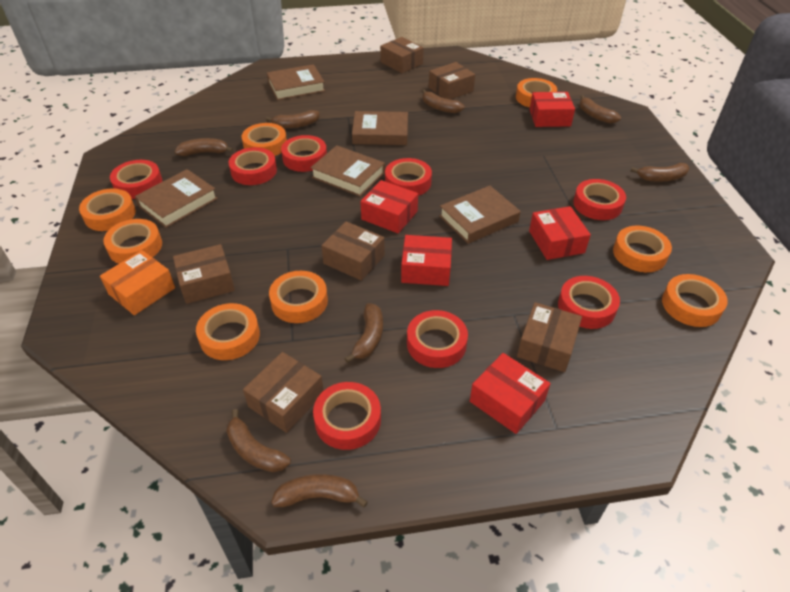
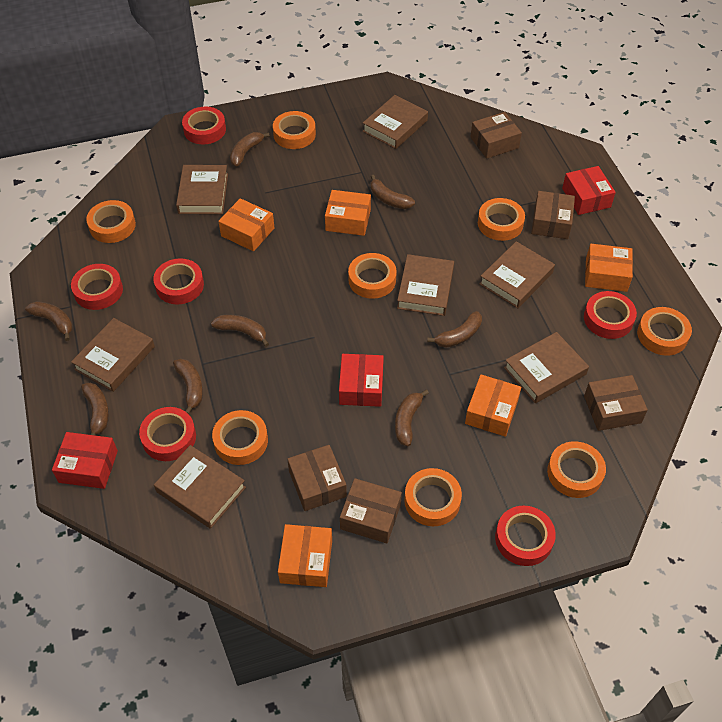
brown book: [135,169,218,228] [267,64,325,100] [310,145,385,197] [352,111,408,145] [439,186,521,244] = 5 -> [71,318,155,392] [154,445,246,529] [176,165,228,214] [363,95,428,149] [397,254,454,316] [479,241,555,308] [504,332,589,403] = 7
brown box: [173,244,235,304] [243,352,324,433] [321,221,385,281] [380,37,424,73] [429,62,475,100] [517,302,582,372] = 6 -> [287,445,347,511] [340,478,402,543] [471,112,522,159] [531,191,575,239] [584,375,648,431] = 5
orange box: [100,250,175,315] = 1 -> [218,198,274,251] [278,524,332,587] [325,190,371,236] [465,375,521,437] [585,244,633,292] = 5
red box: [360,180,418,233] [401,235,452,286] [470,353,551,434] [529,92,575,127] [529,206,591,260] = 5 -> [52,432,118,489] [339,354,384,407] [562,166,616,215] = 3
red tape: [110,160,163,199] [229,147,277,185] [281,135,327,172] [313,382,381,450] [385,158,432,196] [407,310,468,368] [558,276,620,329] [573,179,626,220] = 8 -> [71,264,123,310] [139,407,196,461] [153,258,204,304] [182,107,226,144] [495,506,556,566] [584,291,637,339] = 6

